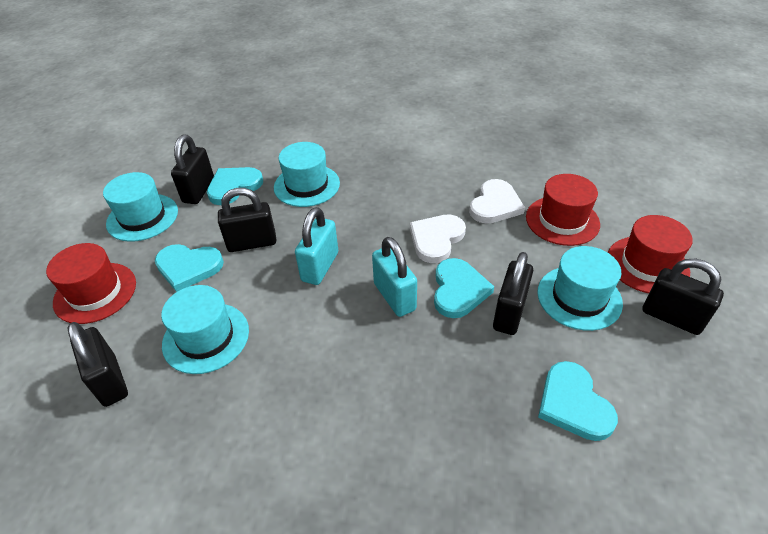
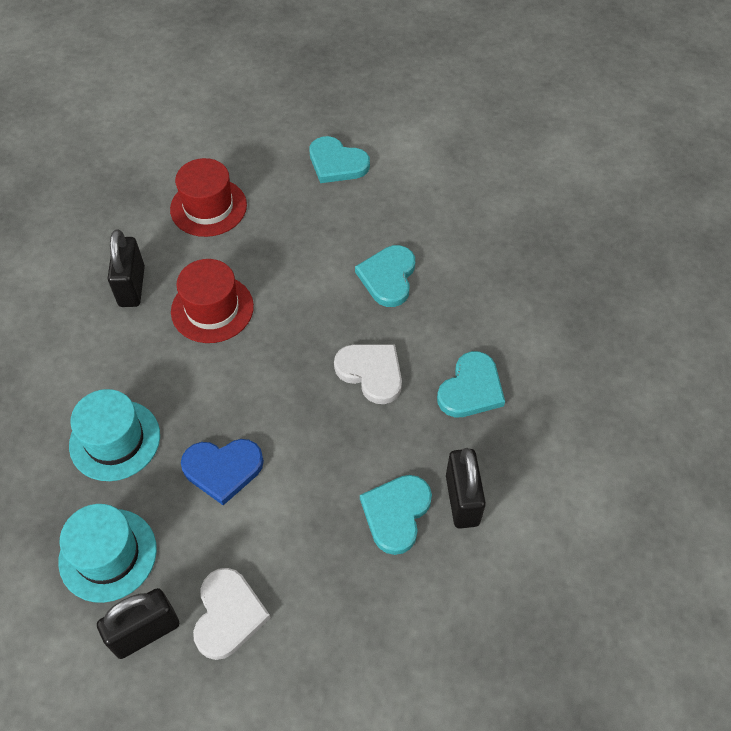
black padlock: [68,322,128,407] [171,135,214,204] [218,188,276,252] [493,252,533,335] [642,259,724,335] = 5 -> [97,588,179,659] [108,229,145,307] [446,448,486,529] = 3
blue heart: none = 0 -> [181,439,264,505] = 1
red hat: [46,243,136,324] [526,174,600,246] [608,215,693,293] = 3 -> [170,158,247,237] [171,259,254,343] = 2
turquoise hat: [103,172,178,242] [161,285,249,374] [274,142,340,207] [537,246,623,331] = 4 -> [58,504,157,603] [69,389,160,481] = 2
turquoise padlock: [295,207,338,285] [372,237,417,317] = 2 -> none = 0

